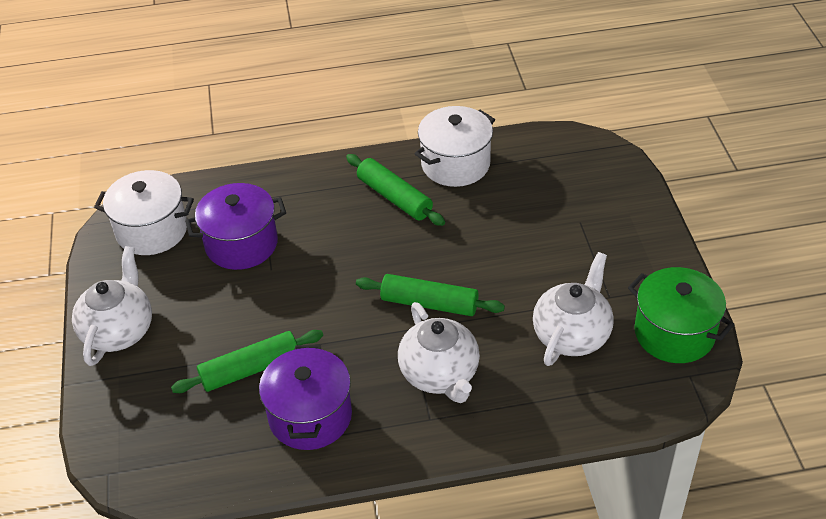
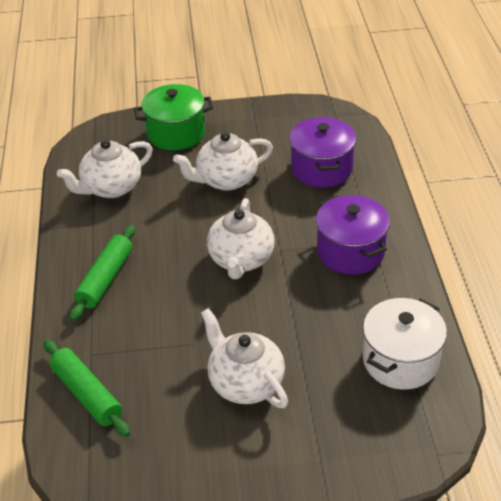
green rolling pin: [171,330,323,393] [346,154,445,226] [356,274,505,316] = 3 -> [44,340,130,437] [70,225,135,321] = 2
white pot: [94,170,194,255] [414,106,495,187] = 2 -> [363,298,447,390] = 1
white teapot: [72,246,152,366] [398,302,480,403] [533,252,614,366] = 3 -> [57,139,153,198] [173,131,273,191] [201,308,288,408] [207,198,275,279] = 4

